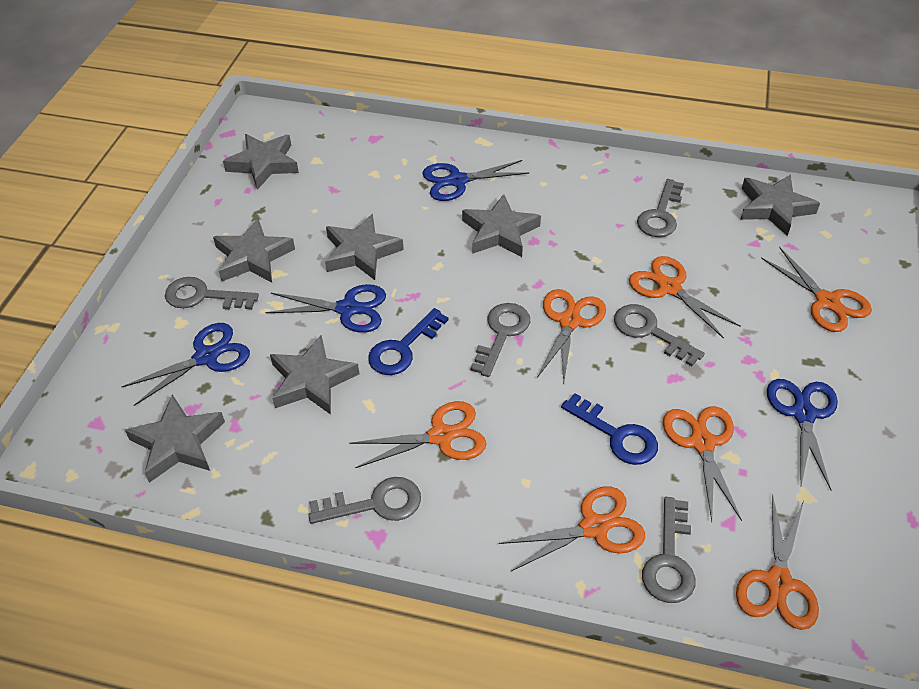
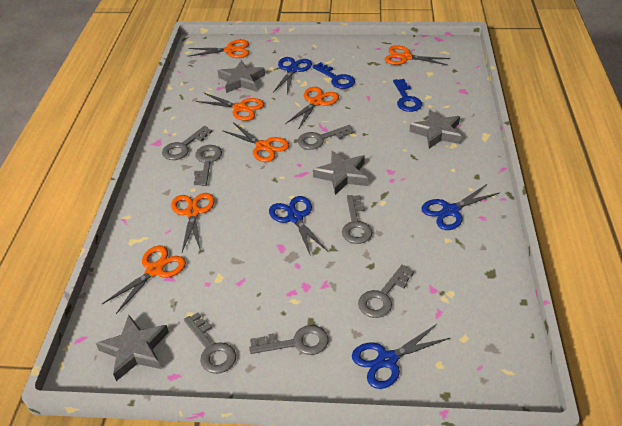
grey key: [165,277,259,309] [309,477,421,524] [471,303,530,377] [614,304,705,366] [637,179,684,237] [642,497,695,603] = 6 -> [162,126,212,160] [184,313,236,374] [194,145,222,186] [249,325,329,355] [298,125,354,150] [342,195,372,244] [358,265,414,318] = 7
grey star: [125,394,225,483] [213,218,295,282] [223,134,299,190] [270,335,359,415] [325,214,404,280] [462,194,541,257] [740,174,820,236] = 7 -> [96,315,169,381] [218,60,265,93] [313,151,368,195] [409,109,462,149] = 4

